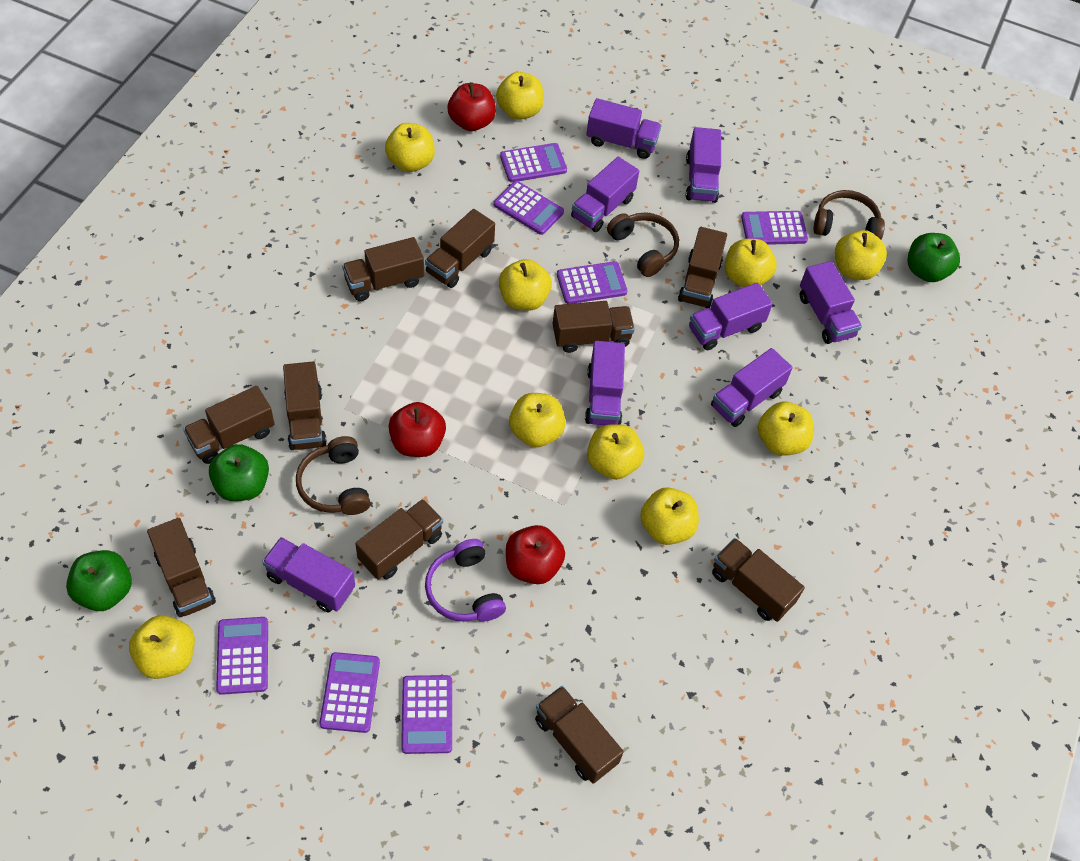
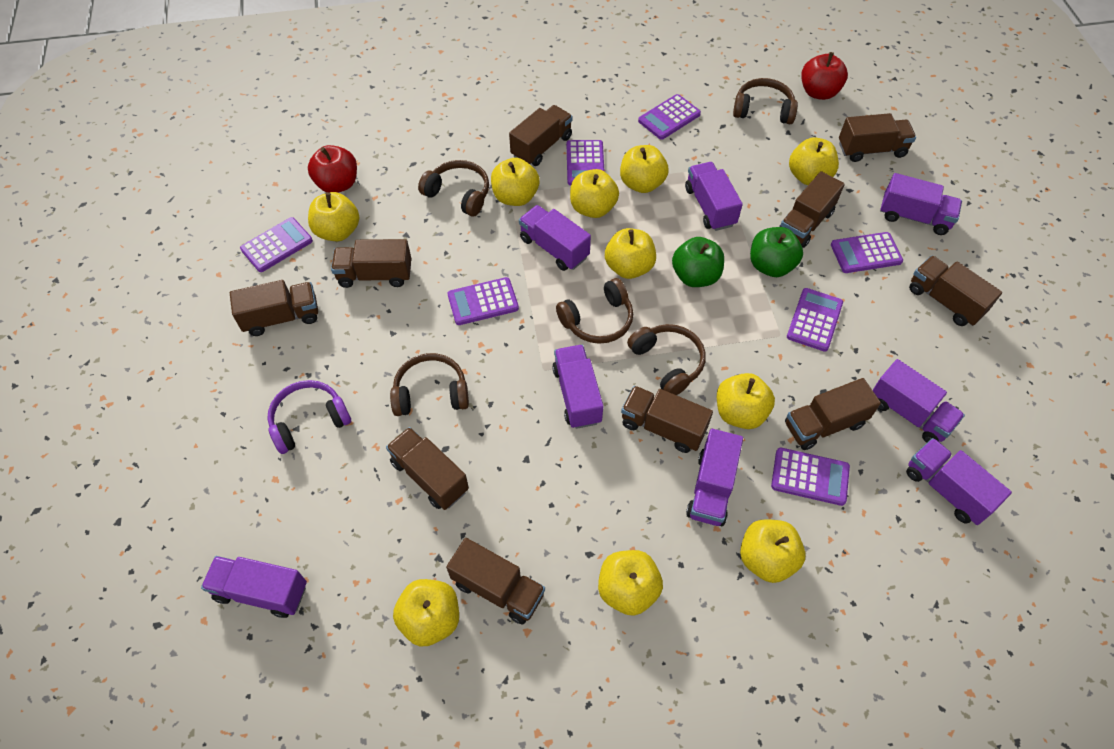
brown headphones: [296,436,371,515] [607,213,679,277] [814,190,885,240] = 3 -> [390,353,469,416] [418,160,489,217] [556,278,633,344] [627,324,706,395] [733,78,798,124] = 5
green apple: [66,550,132,611] [209,444,269,501] [907,233,960,282] = 3 -> [672,237,724,287] [750,227,803,277] = 2
red apple: [388,402,446,457] [448,82,496,131] [506,525,565,584] = 3 -> [308,145,357,193] [801,52,848,100] = 2

